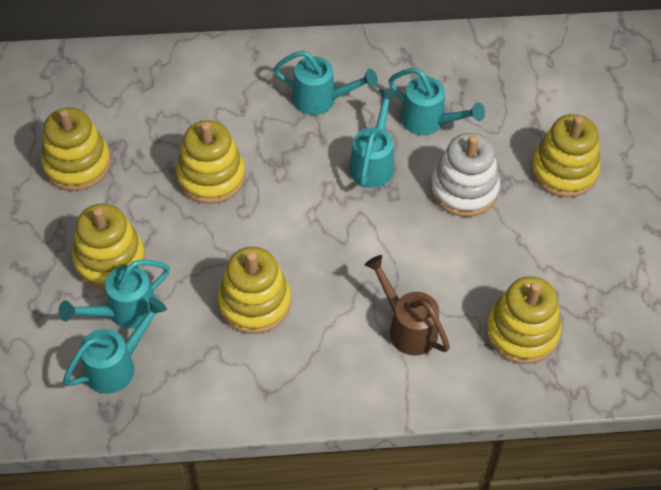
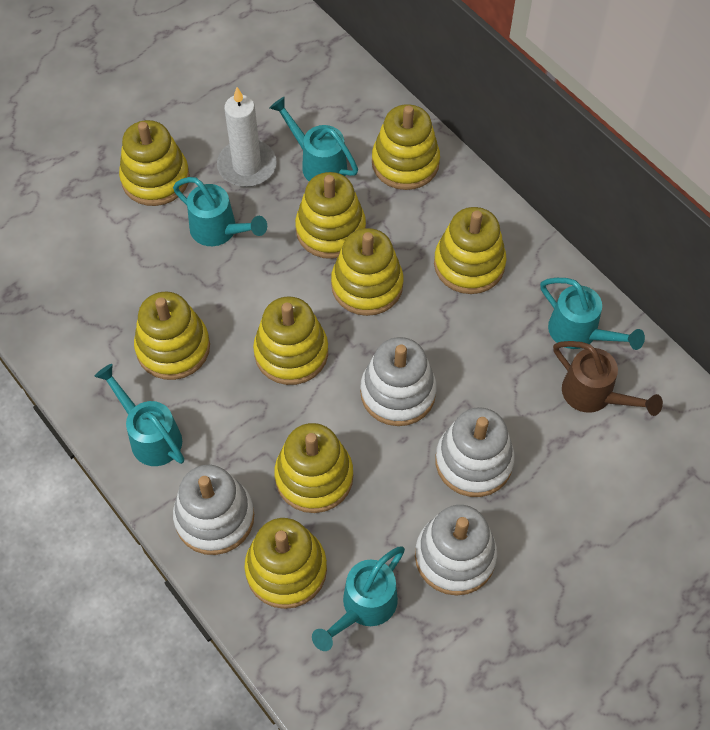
white candle: none = 0 -> [217,87,277,187] = 1
white stacking toy: [431,133,500,217] = 1 -> [173,465,254,555] [360,337,436,426] [415,505,497,596] [435,407,515,497] = 4
yellow stacking toy: [41,108,111,191] [72,204,146,290] [176,120,245,204] [218,247,291,334] [486,276,562,364] [531,114,601,197] = 6 -> [119,120,190,206] [134,292,210,380] [244,518,327,609] [253,296,328,385] [274,423,353,513] [295,172,366,259] [331,228,403,316] [372,104,440,190] [434,207,507,294] = 9

